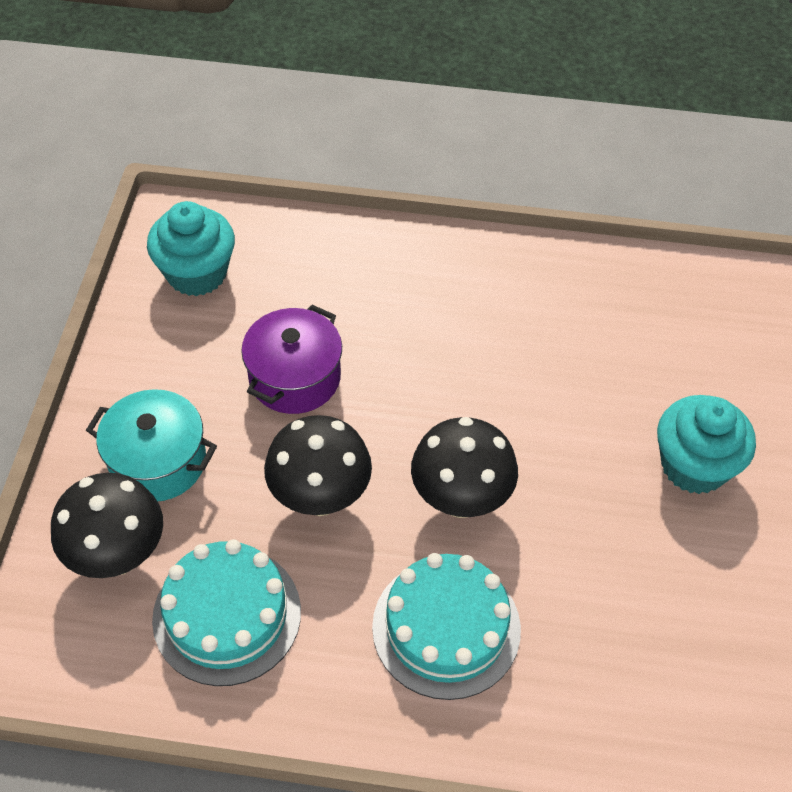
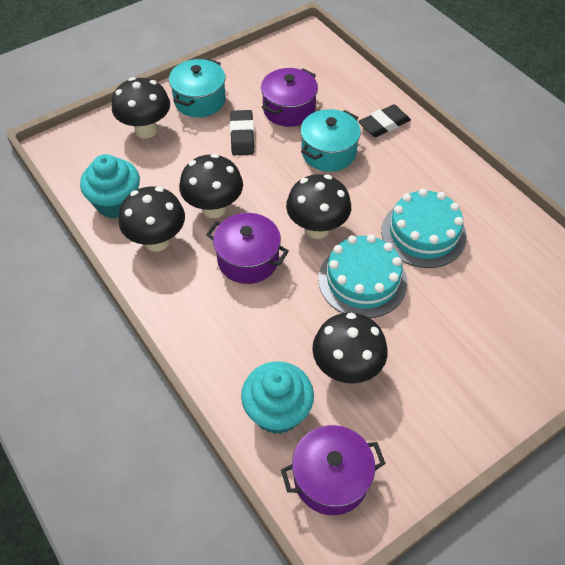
black eraser: none = 0 -> [230,110,254,155] [358,104,411,137] = 2
black mushroom: [51,473,163,578] [264,415,372,516] [411,417,518,518] = 3 -> [112,77,170,139] [119,186,185,252] [179,154,243,218] [286,174,351,239] [312,312,388,384] = 5
purple pot: [241,305,342,414] = 1 -> [206,213,289,284] [261,68,318,127] [281,425,386,515] = 3
turquoise pot: [86,389,217,501] = 1 -> [169,59,226,117] [300,109,361,172] = 2

